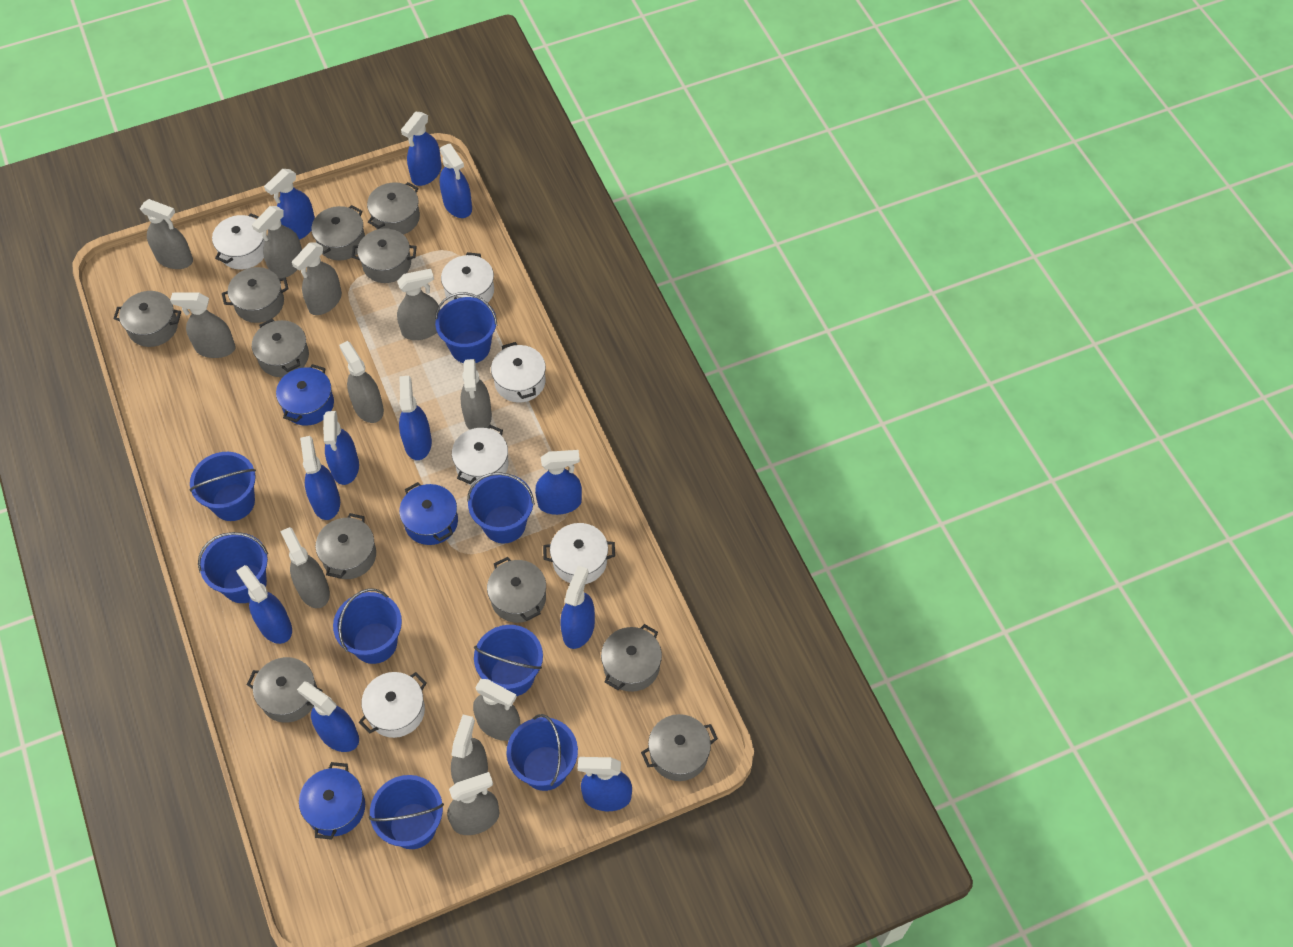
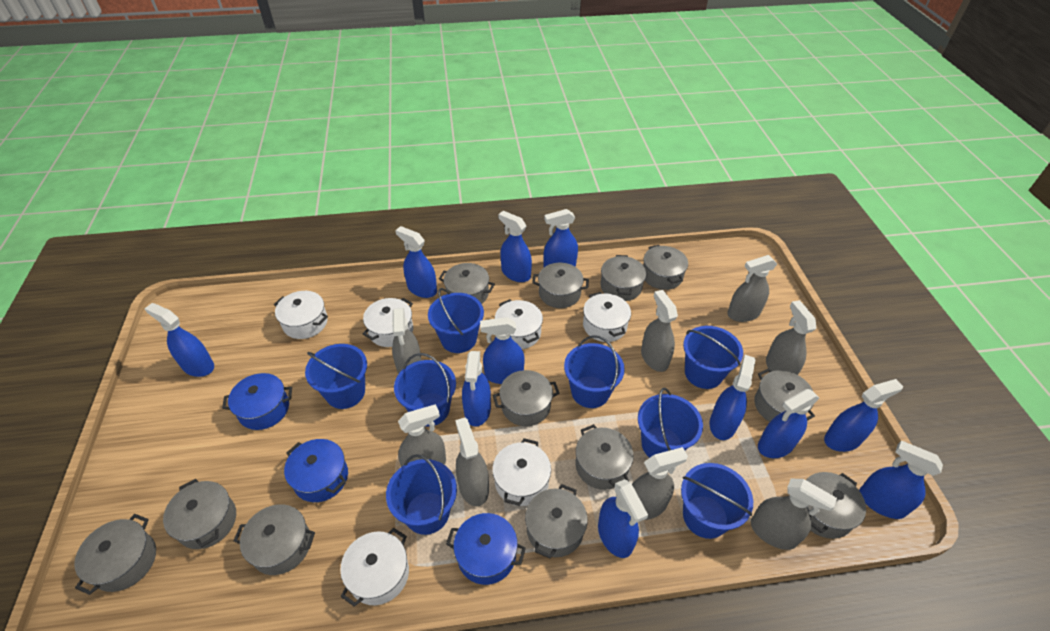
grey pot: [113,291,181,347] [222,267,288,323] [247,657,323,723] [252,319,309,377] [311,205,365,260] [316,513,376,579] [352,228,417,283] [367,182,420,235] [487,557,546,623] [601,624,662,692] [641,714,718,781] = 11 -> [74,514,156,595] [163,479,236,549] [234,504,315,575] [439,263,495,304] [493,370,559,426] [525,484,588,558] [532,263,589,308] [576,424,634,490] [600,255,646,301] [643,245,688,290] [754,368,815,422] [806,472,866,539] = 12
grey spray bottle: [140,199,193,269] [170,293,236,358] [252,206,302,278] [280,527,330,608] [292,242,342,315] [339,341,384,423] [397,269,440,340] [447,772,499,835] [451,715,488,784] [461,359,492,430] [473,679,520,741] = 11 -> [392,308,421,374] [398,404,446,467] [455,417,489,507] [632,447,688,520] [641,290,678,372] [727,255,777,322] [751,479,837,550] [766,300,816,375] = 8

